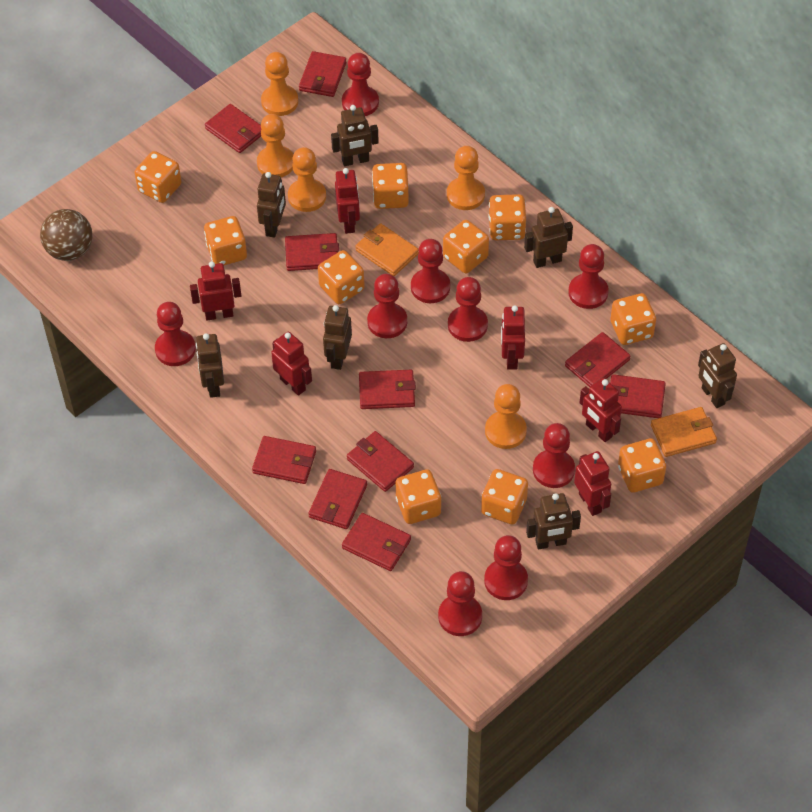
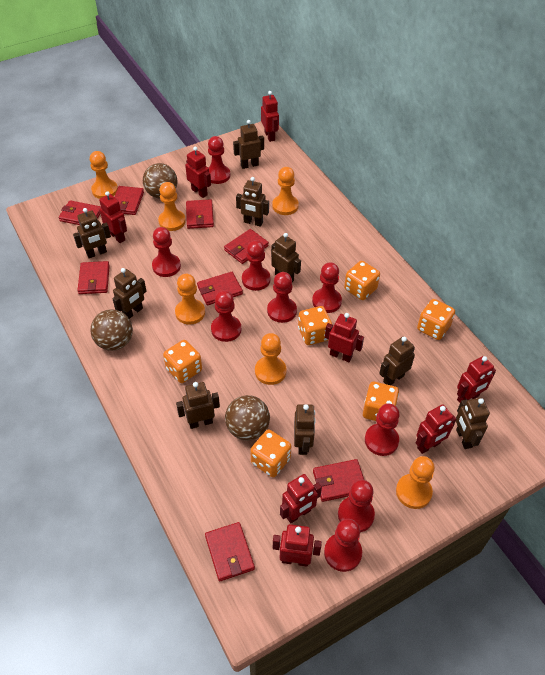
brown ball: [40,209,93,261] = 1 -> [90,309,133,351] [143,163,178,199] [225,395,270,441] = 3
brown robot: [196,333,224,398] [257,172,286,238] [323,305,352,370] [331,105,379,166] [524,207,573,268] [526,493,581,549] [698,343,737,408] = 7 -> [73,208,111,258] [112,268,147,319] [176,382,220,429] [233,120,264,169] [236,177,269,227] [271,233,301,282] [294,404,316,455] [379,336,415,385] [456,398,490,449] = 9
orange dice: [135,151,181,203] [204,216,247,265] [318,250,365,304] [372,163,409,209] [395,470,441,524] [443,220,489,273] [481,469,528,524] [488,194,526,240] [611,293,656,345] [618,438,666,493] = 10 -> [163,340,202,383] [250,430,291,477] [298,306,332,345] [344,261,380,300] [363,382,399,421] [417,299,455,340] = 6
orange pawn: [257,114,293,177] [261,52,298,116] [288,147,326,212] [447,146,485,210] [485,384,527,449] = 5 -> [90,151,118,199] [158,182,186,231] [175,274,205,325] [255,333,287,385] [272,167,299,215] [396,456,435,509] = 6
orange wallet: [355,223,419,276] [651,407,717,457] = 2 -> none = 0
red robot: [190,261,241,321] [271,331,312,396] [335,168,360,234] [501,305,525,370] [574,451,611,516] [580,378,622,442] = 6 -> [99,191,127,243] [185,147,211,198] [261,91,279,142] [273,524,322,567] [280,474,322,523] [325,313,364,362] [416,404,456,454] [457,356,496,403] = 8
red wallet: [205,104,261,153] [252,436,316,484] [285,233,339,271] [299,51,347,97] [308,469,367,529] [342,513,411,571] [347,431,414,492] [359,370,416,409] [565,332,630,387] [610,374,666,418] = 10 -> [59,200,101,225] [77,261,110,294] [114,186,144,215] [186,199,214,229] [197,272,243,305] [205,522,255,581] [224,229,269,264] [313,459,364,502] = 8

